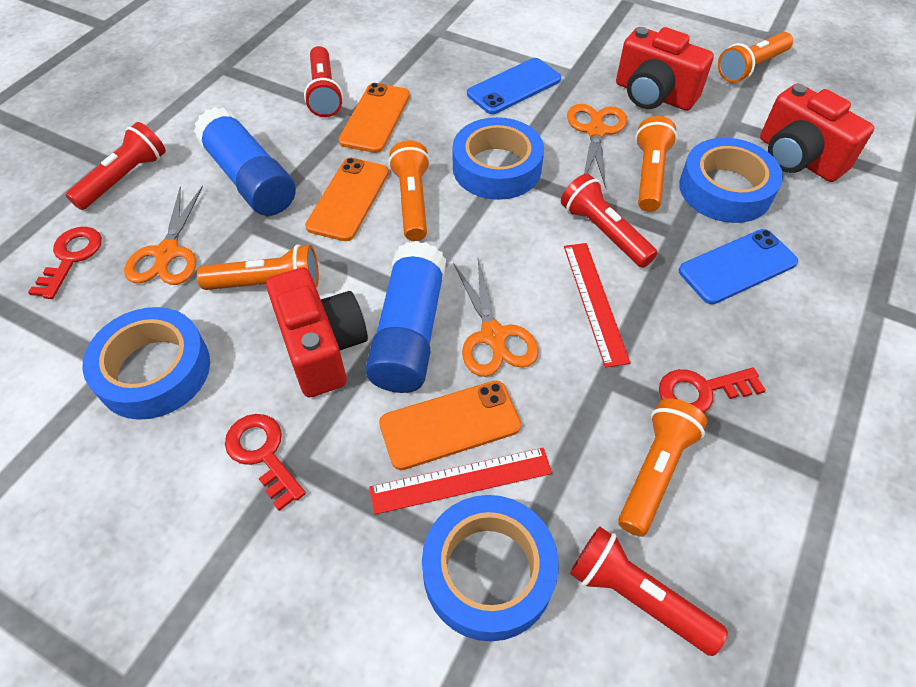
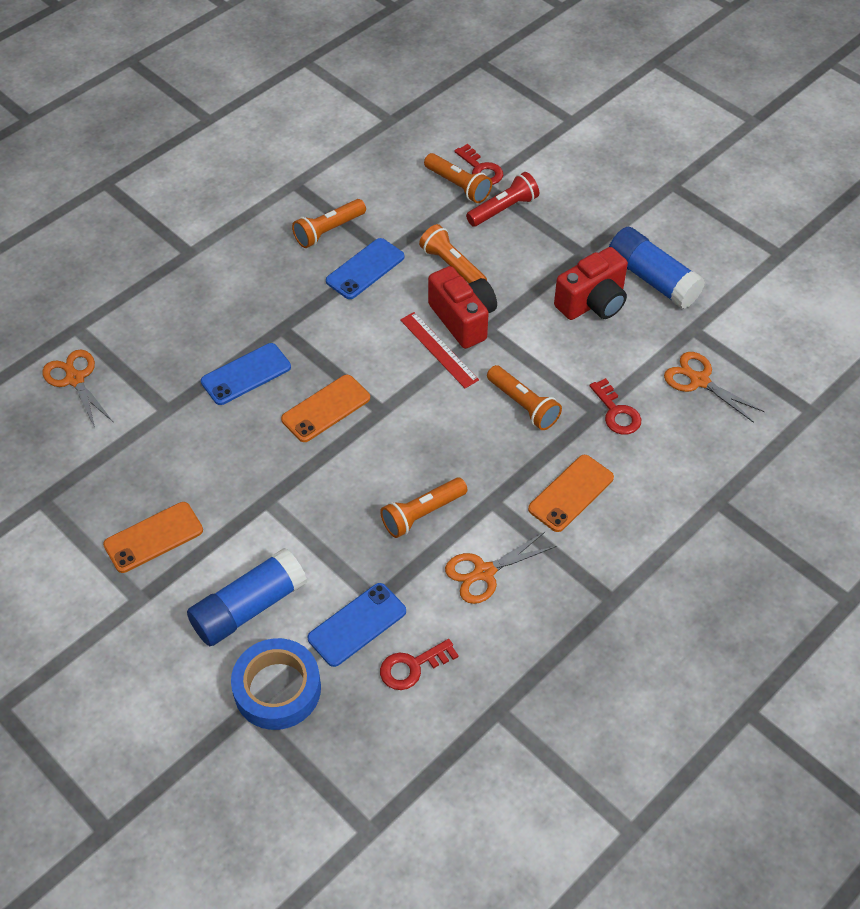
blue phone: [467,58,561,114] [679,229,798,304] = 2 -> [201,343,291,405] [307,583,406,667] [326,238,405,299] = 3
blue tape: [83,307,210,420] [422,495,559,641] [453,117,544,200] [679,138,783,223] = 4 -> [231,638,321,730] = 1
red camera: [266,267,368,397] [616,27,714,111] [760,84,874,182] = 3 -> [428,266,497,349] [554,247,628,320] = 2
red flashlight: [66,122,166,210] [304,46,343,117] [561,174,658,268] [570,526,728,656] = 4 -> [466,172,539,227] = 1
red ruler: [369,448,552,515] [564,243,631,368] = 2 -> [400,312,479,388] = 1

